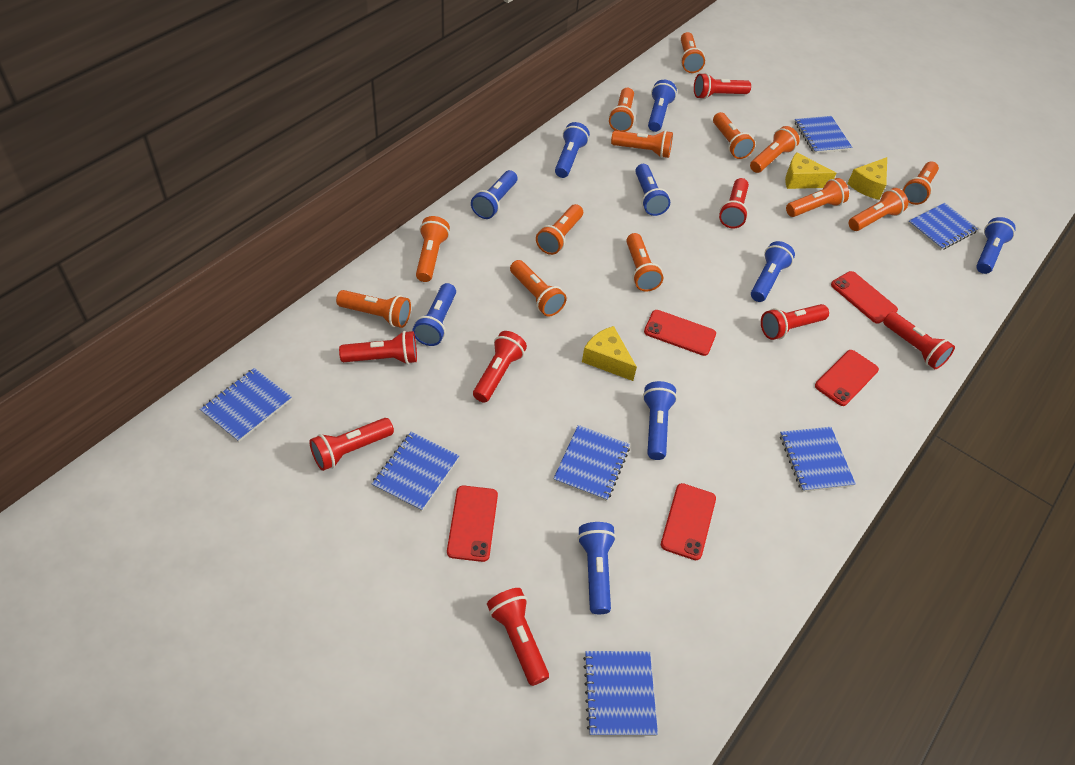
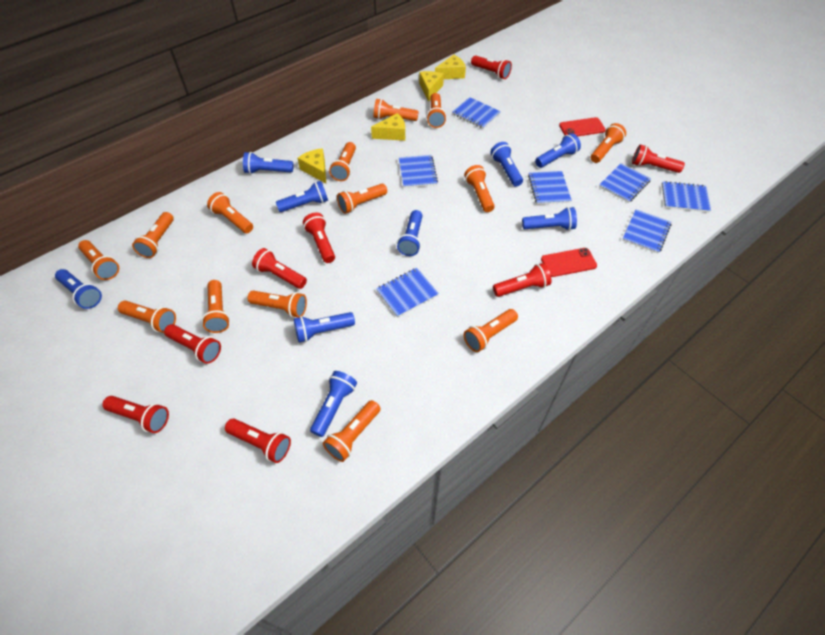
orange flashlight: [336,290,411,328] [416,216,450,282] [510,260,567,316] [536,204,583,255] [609,88,635,132] [611,130,673,158] [626,233,663,292] [681,32,705,73] [713,112,755,159] [750,126,800,173] [786,178,849,217] [849,188,908,231] [903,162,939,205] = 13 -> [78,240,119,280] [118,301,176,333] [132,212,174,258] [202,280,230,333] [207,192,253,233] [248,291,307,318] [323,400,381,462] [329,142,356,181] [337,184,387,214] [374,99,419,121] [427,93,447,128] [464,165,495,212] [464,309,518,352] [591,123,626,163] = 14
red phone: [447,485,498,562] [644,310,716,356] [661,483,716,560] [815,350,879,406] [831,271,898,324] = 5 -> [541,248,597,277] [559,117,606,136] = 2
yellow cheese: [582,326,637,381] [785,152,836,189] [847,157,887,200] = 3 -> [298,148,326,183] [371,113,405,141] [419,71,444,102] [435,55,466,79] = 4

